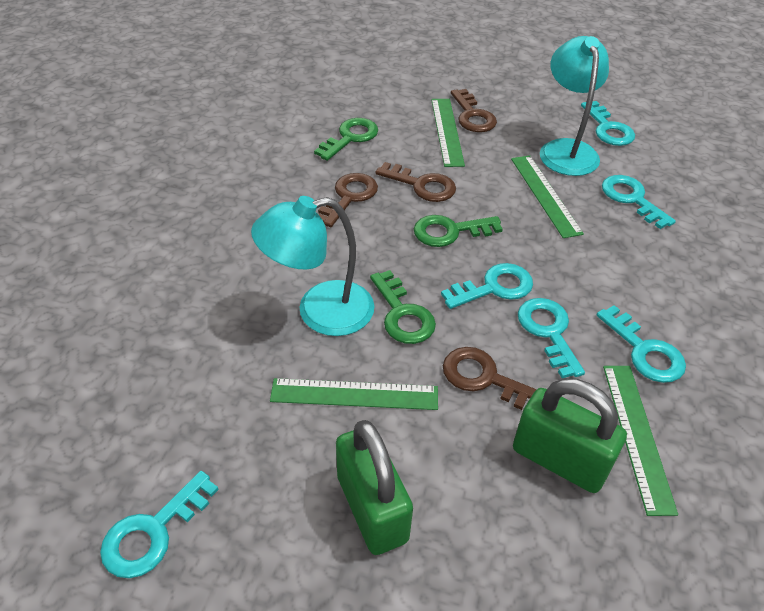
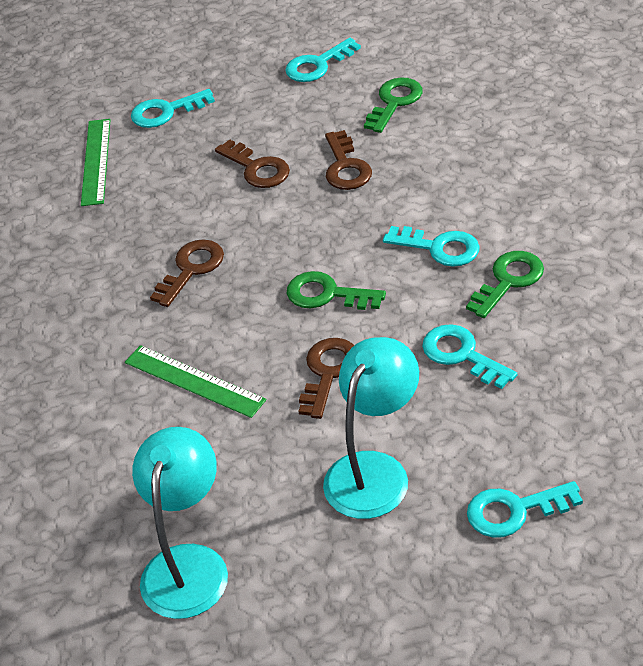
green padlock: [336,420,413,555] [513,378,627,493] = 2 -> none = 0
green ruler: [270,378,438,410] [431,99,465,167] [511,155,584,238] [603,366,678,516] = 4 -> [81,119,110,206] [125,345,266,418] = 2
turquoise key: [100,471,219,578] [441,263,533,309] [518,298,585,378] [581,101,635,146] [596,305,686,383] [602,175,676,229] = 6 -> [131,89,215,128] [285,38,361,82] [383,226,480,267] [422,324,517,389] [467,481,583,538] = 5

